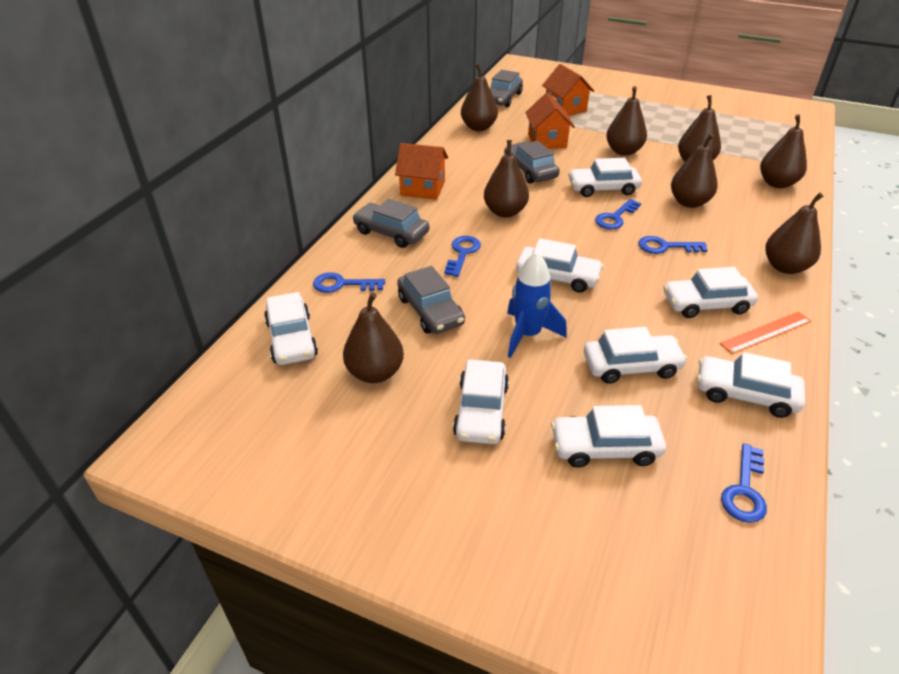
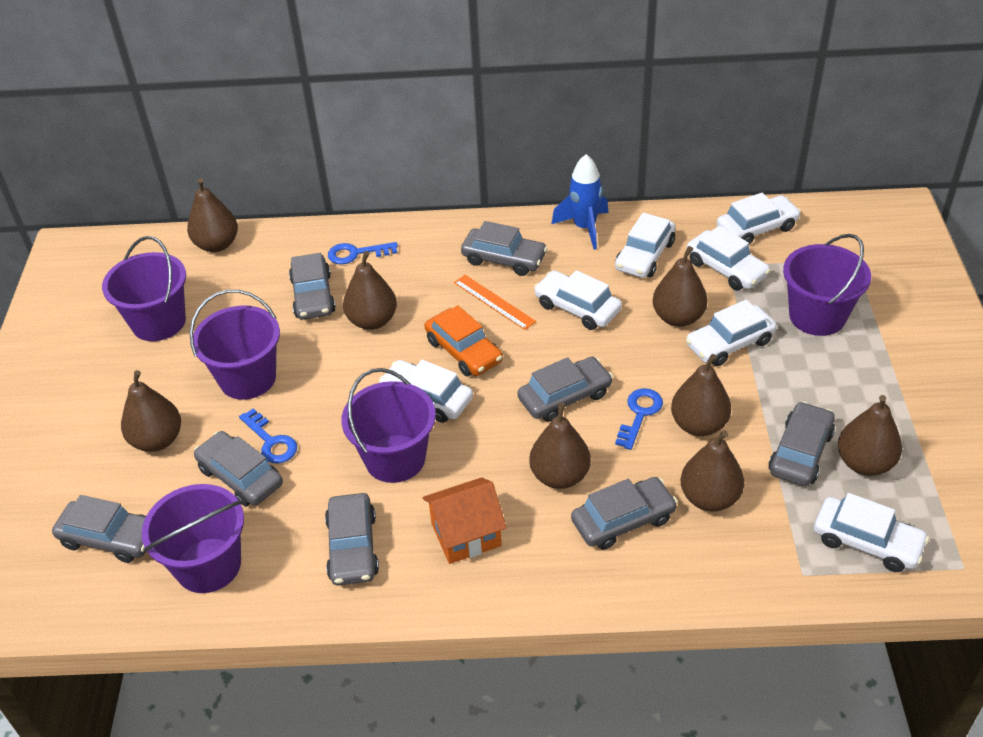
blue key: [313,272,385,293] [445,236,481,277] [595,199,641,229] [638,236,707,254] [721,443,767,523] = 5 -> [239,408,297,464] [328,242,398,264] [615,388,663,450] = 3
grey car: [352,199,429,248] [397,266,465,334] [490,70,523,107] [504,141,560,184] = 4 -> [52,495,146,563] [194,431,283,507] [289,253,336,320] [325,493,379,586] [461,221,547,276] [517,357,613,422] [571,477,677,550] [769,402,835,486] = 8
orange car: none = 0 -> [424,305,503,376] = 1
orange house: [395,143,448,200] [525,92,575,149] [542,64,594,116] = 3 -> [423,477,507,564] = 1
purple bucket: none = 0 -> [102,236,186,341] [142,484,244,593] [190,290,280,400] [341,368,436,483] [783,234,871,336] = 5
white car: [264,292,318,365] [453,360,509,444] [516,238,604,293] [551,405,666,468] [568,158,642,197] [584,327,687,384] [663,267,758,318] [697,352,805,418] = 8 -> [379,360,473,423] [534,270,622,330] [615,213,676,278] [686,226,771,291] [686,300,777,366] [716,193,801,245] [814,493,929,572] = 7

